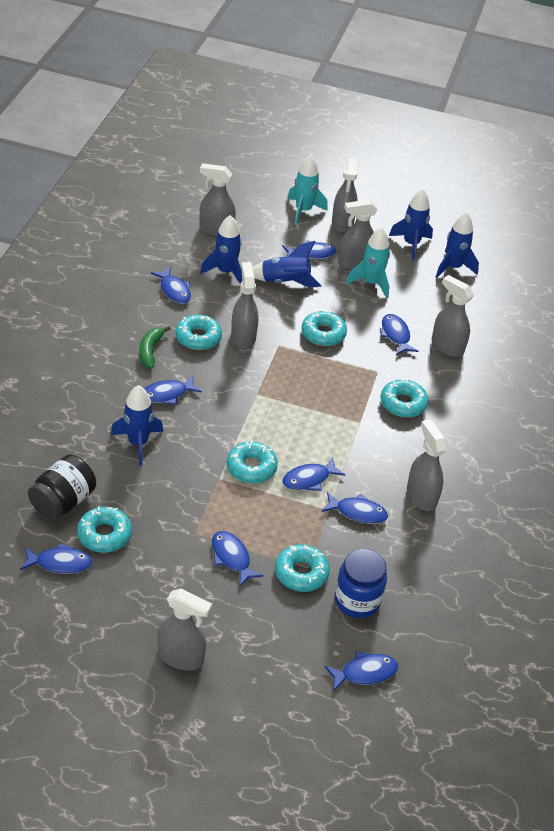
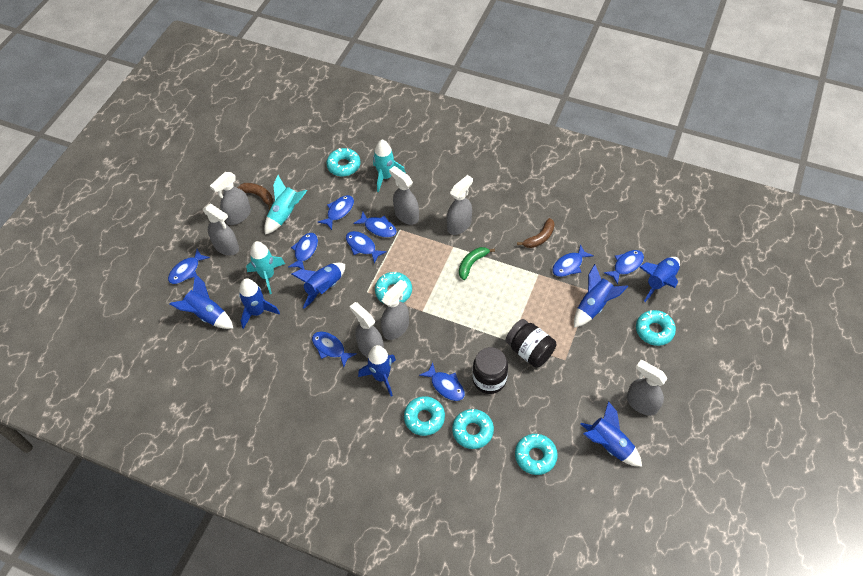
black jar: [28,455,96,520] = 1 -> [472,347,508,394] [505,319,556,368] = 2
blue jar: [335,549,387,618] = 1 -> none = 0
blue rocket: [110,385,164,466] [200,215,242,285] [253,241,322,287] [389,189,433,260] [436,212,479,278] = 5 -> [169,274,234,329] [239,279,280,329] [291,263,345,309] [358,345,396,397] [574,264,628,328] [580,401,642,467] [639,257,680,302] = 7
brown banana: none = 0 -> [237,183,273,209] [517,218,555,248] = 2
turquoise rocket: [287,155,328,224] [346,227,390,298] = 2 -> [246,241,285,294] [264,175,307,235] [373,140,406,192] = 3

